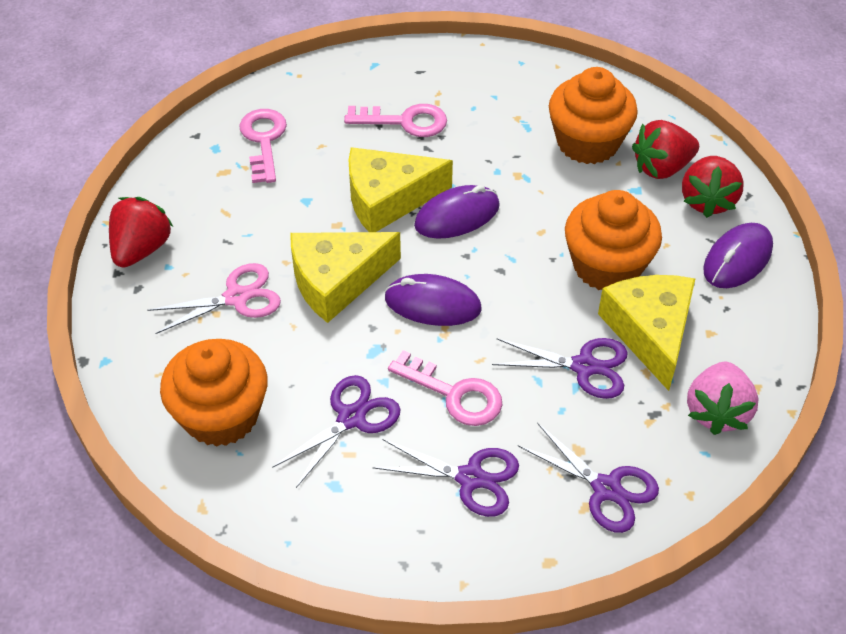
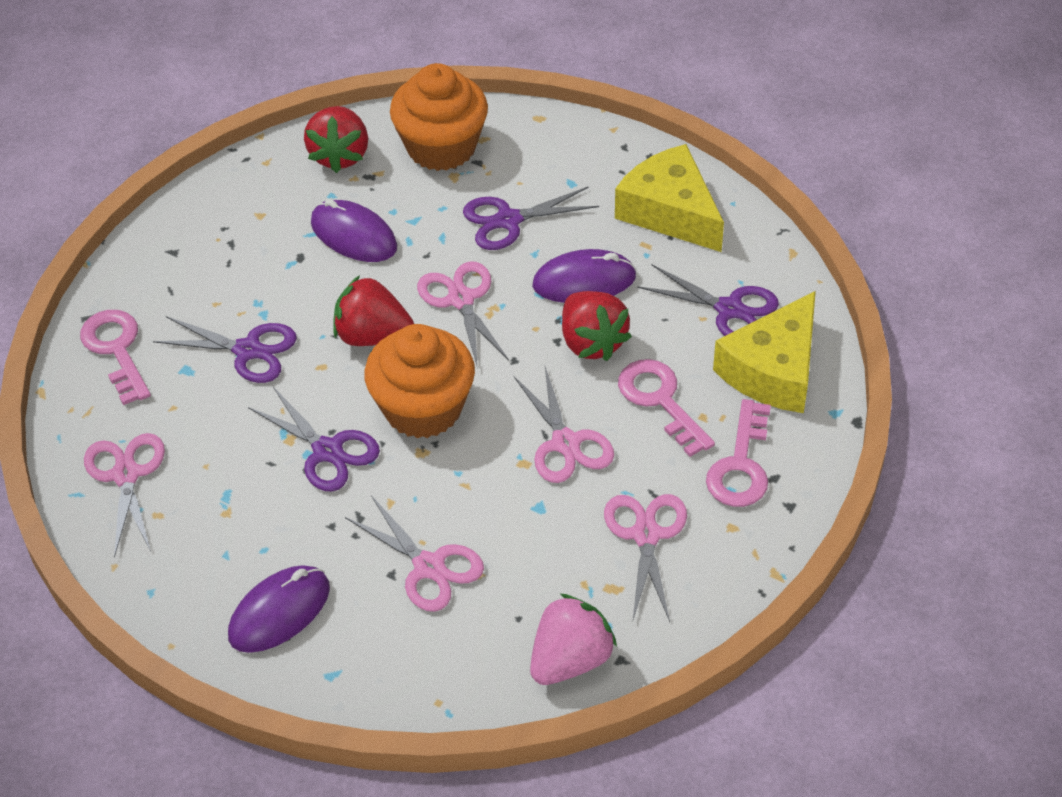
orange cupcake: [160,339,268,447] [549,67,638,164] [565,190,662,290] = 3 -> [364,324,475,438] [390,63,488,171] = 2
pink scissors: [147,263,281,334] = 1 -> [84,433,165,558] [345,495,484,612] [417,261,509,365] [513,367,614,483] [604,494,687,622] = 5
yellow cheese: [290,232,401,323] [349,147,453,232] [598,275,695,391] = 3 -> [615,144,724,252] [713,291,816,413] = 2

